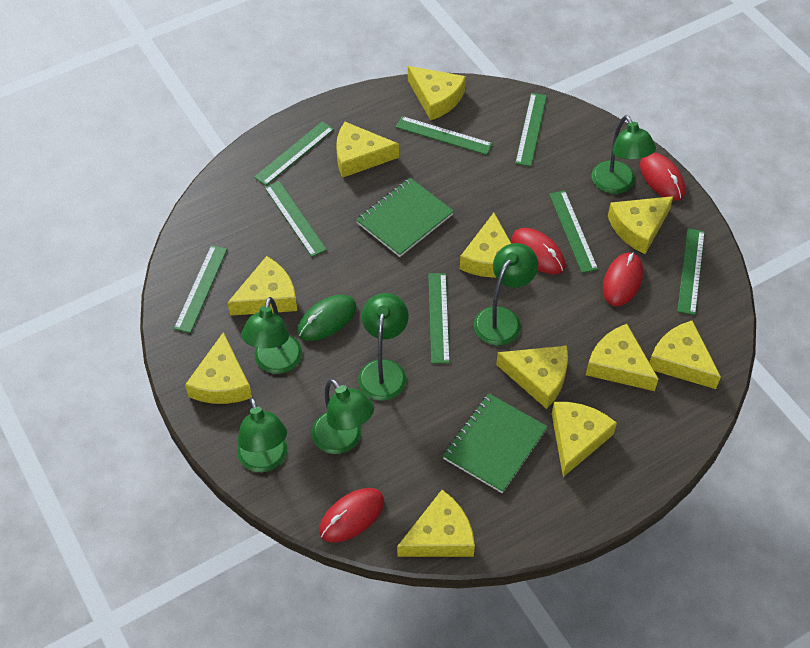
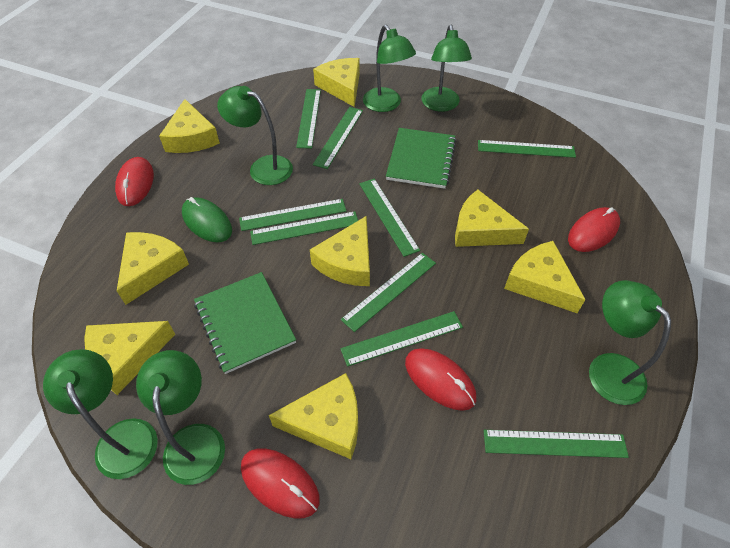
green ruler: [174,245,227,333] [254,121,334,186] [264,181,327,257] [396,116,493,155] [428,273,450,364] [515,93,547,166] [549,191,598,273] [677,229,705,315] = 8 -> [239,199,346,231] [250,211,358,245] [296,89,321,149] [313,107,363,169] [341,253,436,332] [341,311,463,367] [359,179,420,257] [478,140,576,158] [484,430,629,458] = 9
yellow cheese: [185,332,252,404] [227,256,297,316] [336,122,399,178] [397,490,475,557] [408,66,466,121] [460,213,511,278] [496,346,568,409] [552,402,617,477] [586,324,658,391] [608,196,674,254] [649,321,721,389] = 11 -> [84,321,175,395] [117,232,189,305] [159,99,220,153] [269,373,358,459] [310,216,370,286] [313,58,360,107] [455,190,529,247] [504,241,586,313] = 8

